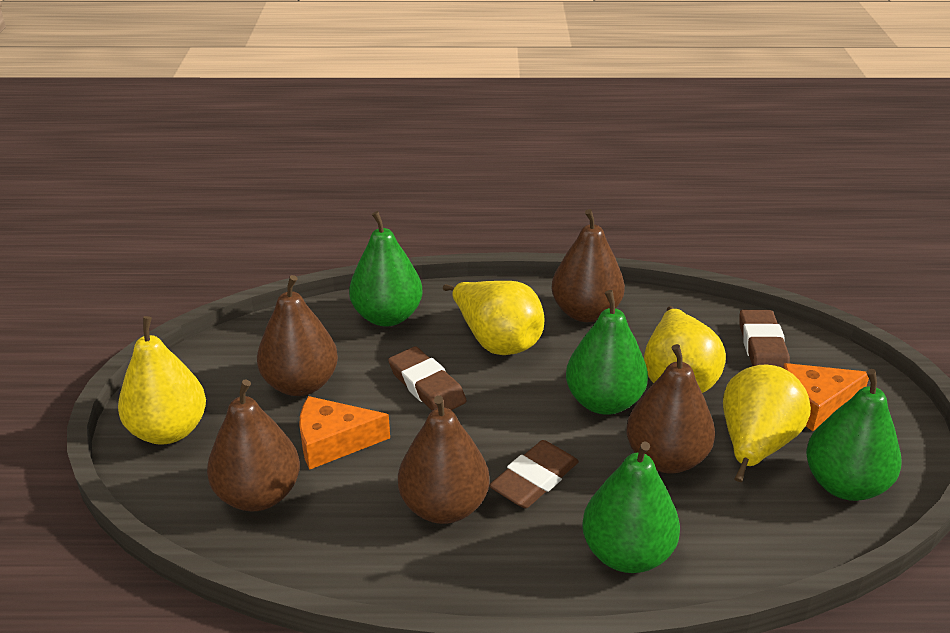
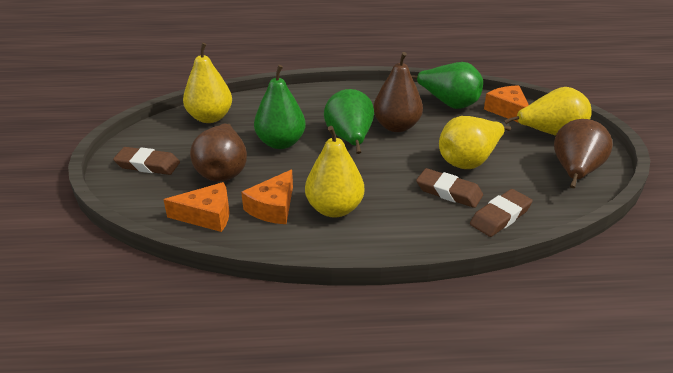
brown pear: [207,379,300,511] [257,275,338,396] [398,395,490,524] [551,209,625,322] [626,344,715,473] = 5 -> [190,123,247,182] [374,52,423,132] [554,119,613,188] = 3
green pear: [349,211,423,327] [566,290,648,415] [582,441,680,573] [806,369,902,501] = 4 -> [254,65,306,149] [324,89,374,154] [412,62,483,109] = 3
orange cheese: [299,396,390,470] [783,363,869,431] = 2 -> [163,182,229,232] [241,169,293,224] [484,85,529,123] = 3

